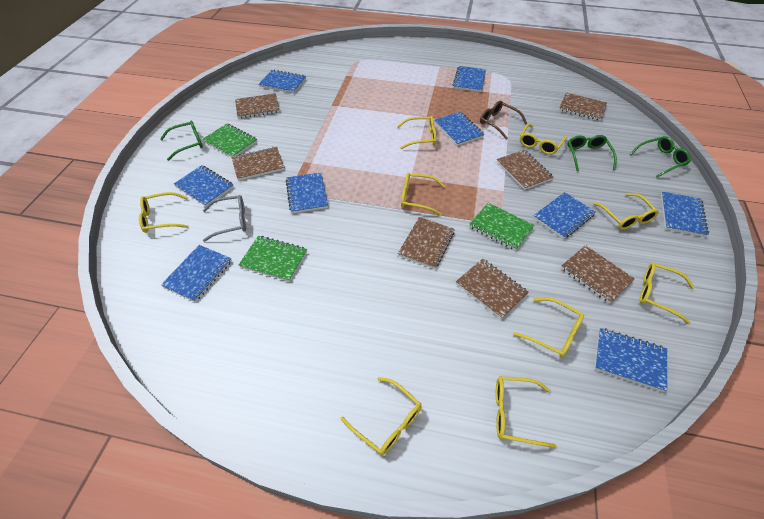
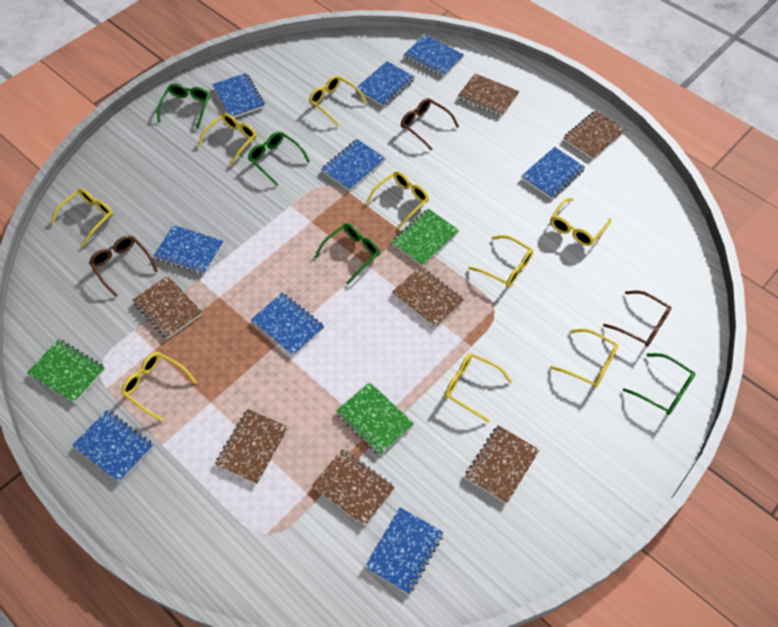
brown glasses: [480,101,527,140] = 1 -> [89,235,158,297] [401,98,459,150] [603,291,672,347] = 3
green glasses: [160,121,203,161] [568,135,617,171] [630,136,691,178] = 3 -> [157,84,210,129] [248,131,310,186] [315,224,380,285] [623,353,695,415] = 4
grey glasses: [203,195,246,242] = 1 -> none = 0

